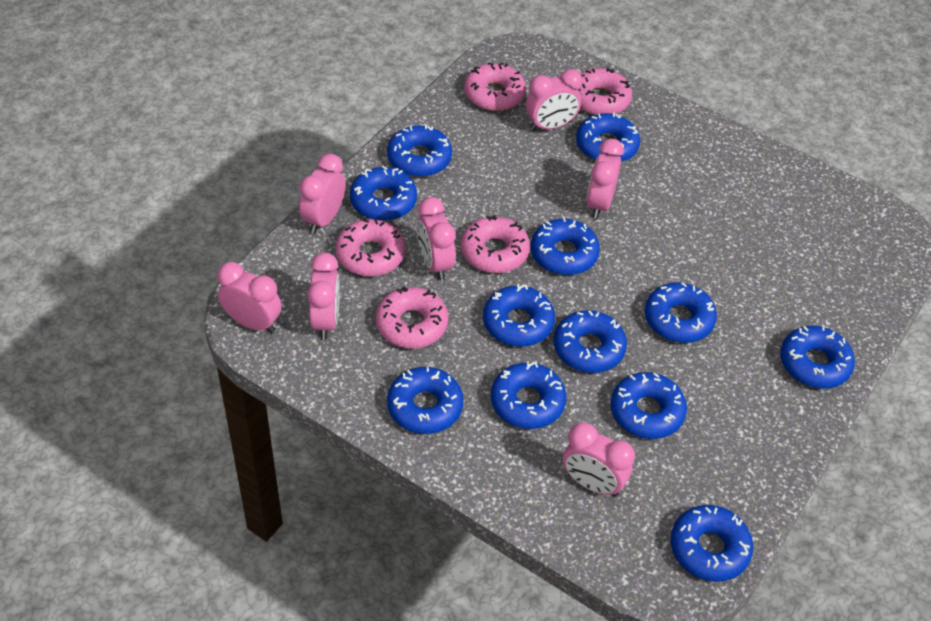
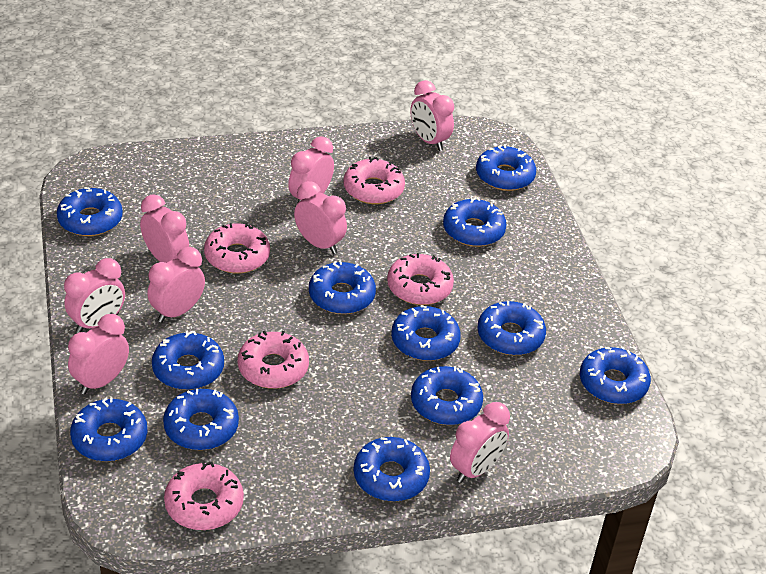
pink clock: [217,262,282,333] [299,154,345,234] [307,252,340,340] [417,197,456,280] [526,69,583,131] [563,422,635,497] [586,139,624,219] = 7 -> [64,258,125,333] [68,314,129,395] [140,194,189,263] [147,247,205,323] [288,136,334,204] [294,181,347,254] [410,80,454,151] [450,402,510,483] = 8

